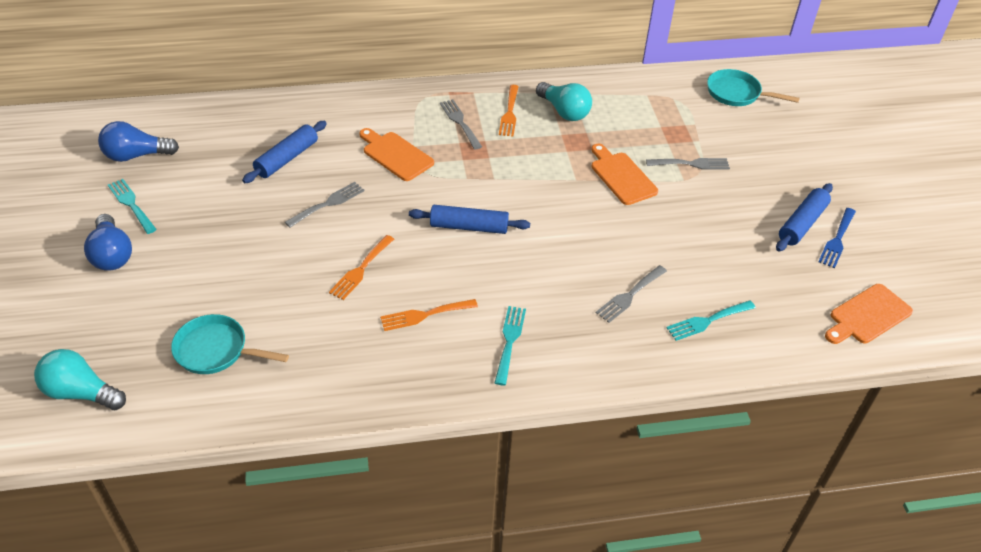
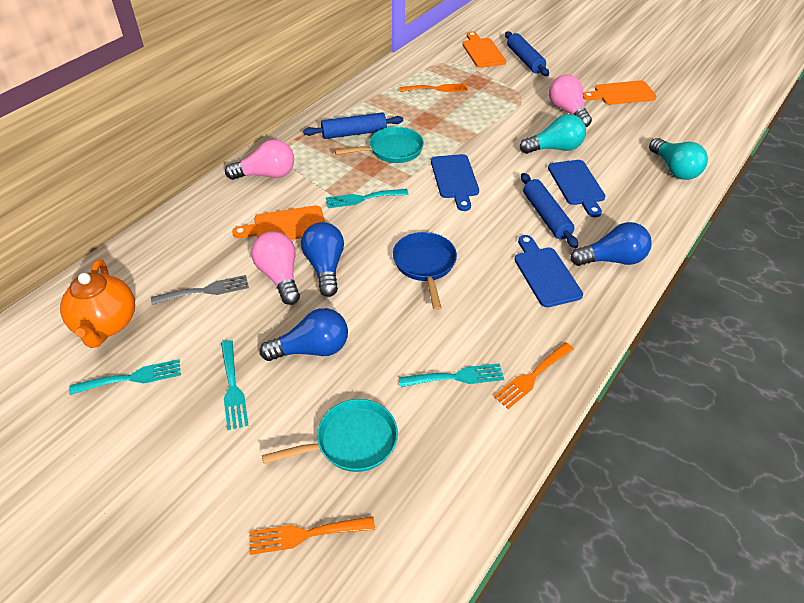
blue cutting board: none = 0 -> [431,154,479,211] [515,235,583,307] [548,160,605,217] = 3
blue fork: [818,208,856,268] = 1 -> none = 0
blue light bulb: [84,214,132,271] [98,121,179,162] = 2 -> [260,308,348,361] [301,222,344,297] [570,222,652,266] = 3
blue pan: none = 0 -> [393,232,457,310] = 1
grey fork: [285,182,365,228] [440,99,482,149] [596,265,667,323] [646,158,730,169] = 4 -> [151,275,249,305] = 1
orange teapot: none = 0 -> [60,259,135,348] = 1
pink light bulb: none = 0 -> [225,139,294,180] [251,231,300,305] [549,74,592,127] = 3
turquoise fork: [108,179,157,234] [495,306,526,386] [666,300,756,341] = 3 -> [69,359,181,395] [221,340,248,430] [326,189,408,208] [399,363,504,387] = 4

